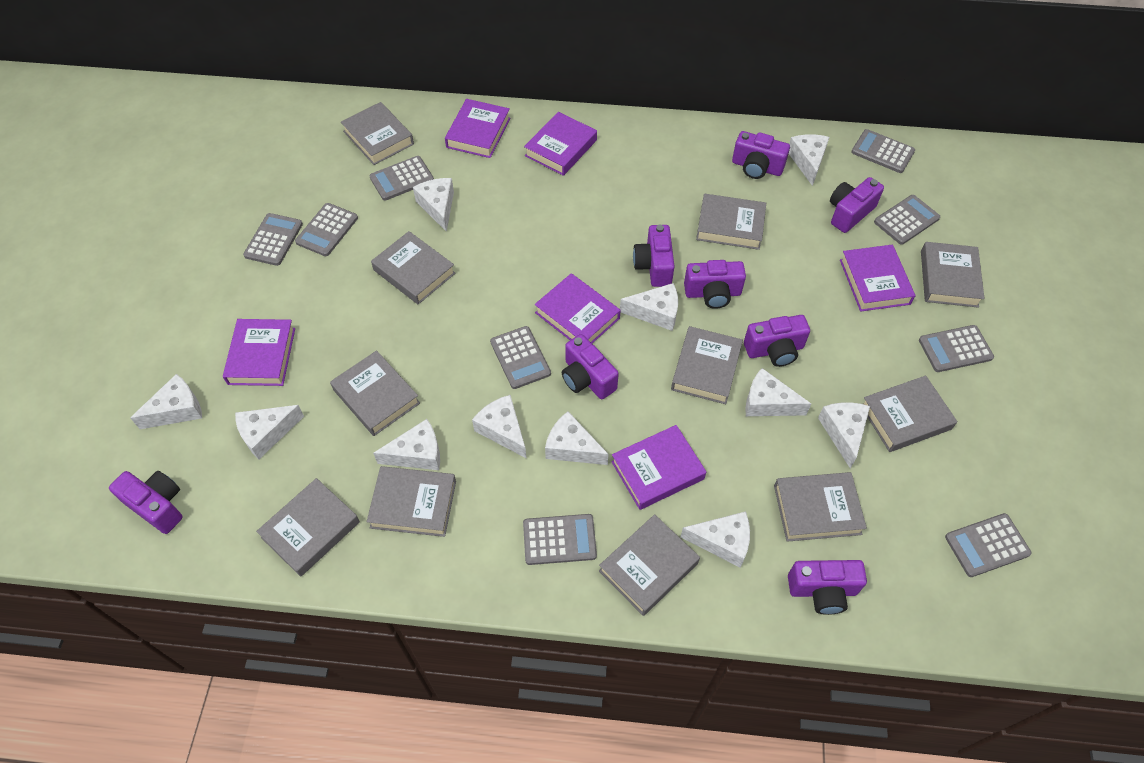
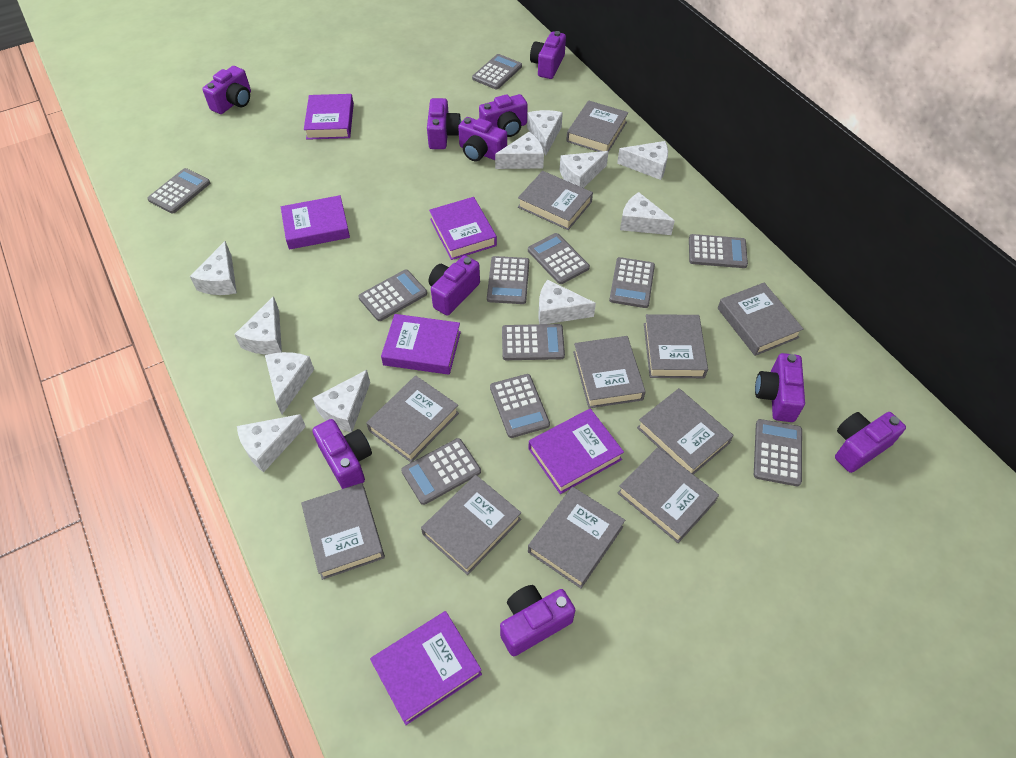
grey calculator: [243,213,303,266] [295,203,358,256] [369,156,434,201] [490,326,551,389] [523,514,597,565] [851,129,915,173] [874,195,940,245] [919,325,994,372] [945,513,1032,577] = 9 -> [147,168,210,214] [358,270,427,321] [401,438,481,505] [472,54,522,90] [487,256,529,304] [490,374,550,438] [502,324,565,360] [528,233,590,284] [609,257,655,308] [689,234,748,268] [754,419,802,486] = 11
purple camera: [109,471,183,534] [562,334,619,399] [633,225,675,287] [684,260,746,309] [732,131,790,179] [744,315,810,367] [788,560,867,615] [830,177,884,233] = 8 -> [202,66,251,114] [312,419,372,489] [427,98,461,149] [429,255,480,316] [458,117,507,161] [479,94,528,137] [500,585,575,656] [530,31,566,79] [755,353,805,422] [835,412,906,473] = 10

